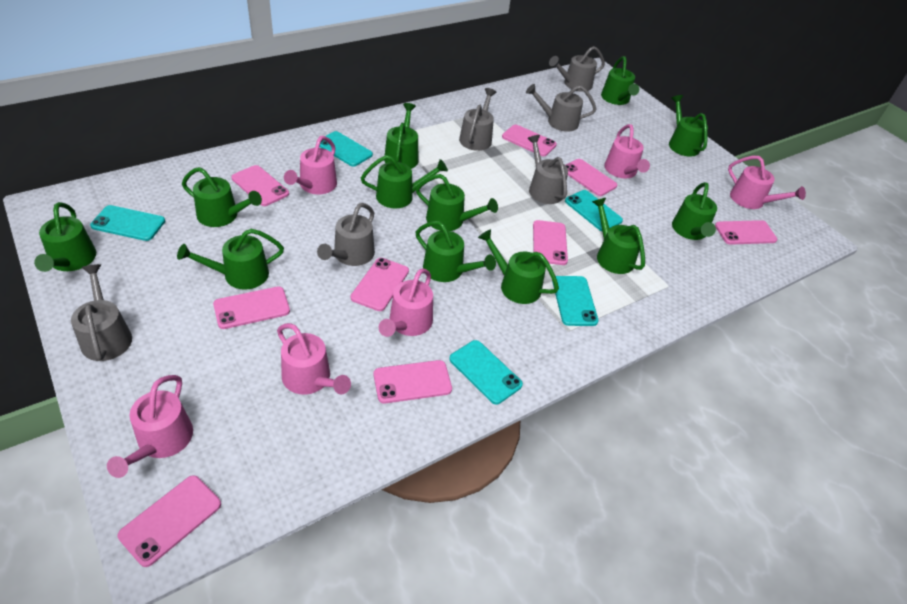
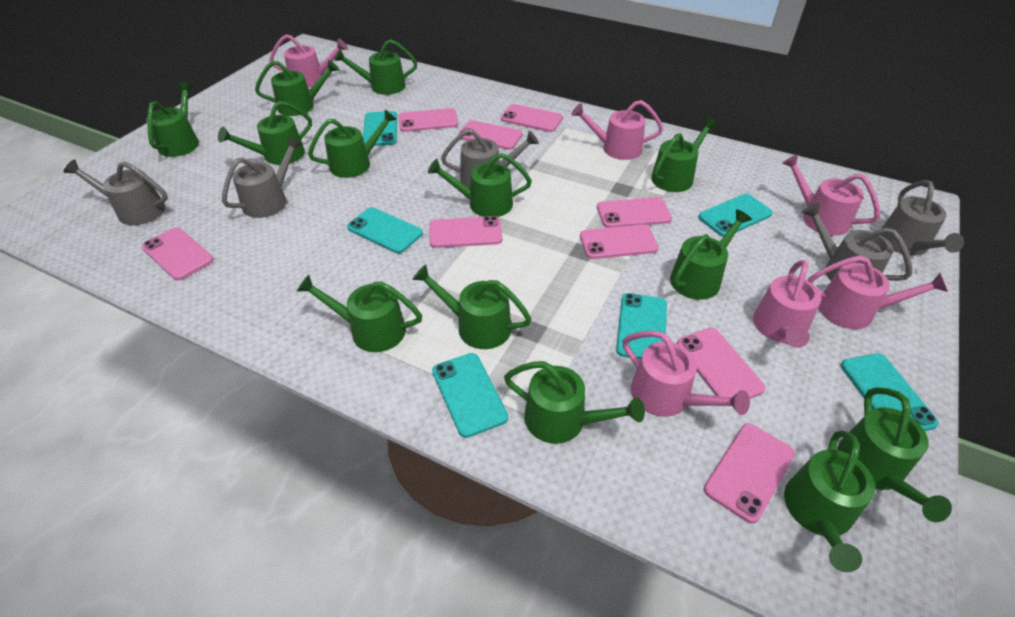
green watering can: [34,202,96,272] [177,229,284,290] [182,167,262,227] [361,155,448,208] [384,103,418,169] [415,221,496,282] [416,174,498,231] [478,229,559,304] [592,198,645,274] [601,56,639,105] [669,95,708,157] [672,182,717,240] = 12 -> [146,82,199,157] [218,101,312,165] [255,60,339,116] [296,274,422,352] [308,109,397,178] [334,39,417,95] [412,265,532,349] [428,153,532,217] [504,361,645,444] [651,117,718,192] [670,209,752,300] [784,430,876,572] [838,387,952,522] = 13
grey watering can: [71,264,132,361] [317,203,375,266] [459,88,496,151] [526,84,596,132] [527,135,568,204] [549,46,605,92] = 6 -> [64,159,168,225] [222,136,302,218] [441,129,539,188] [802,203,912,281] [881,180,964,256] = 5
turquoise phone: [90,205,165,241] [316,131,373,167] [449,340,523,404] [552,276,599,326] [565,190,623,231] = 5 -> [347,207,423,253] [363,111,397,146] [432,353,508,438] [616,293,667,360] [698,194,773,237] [841,353,939,431] = 6

